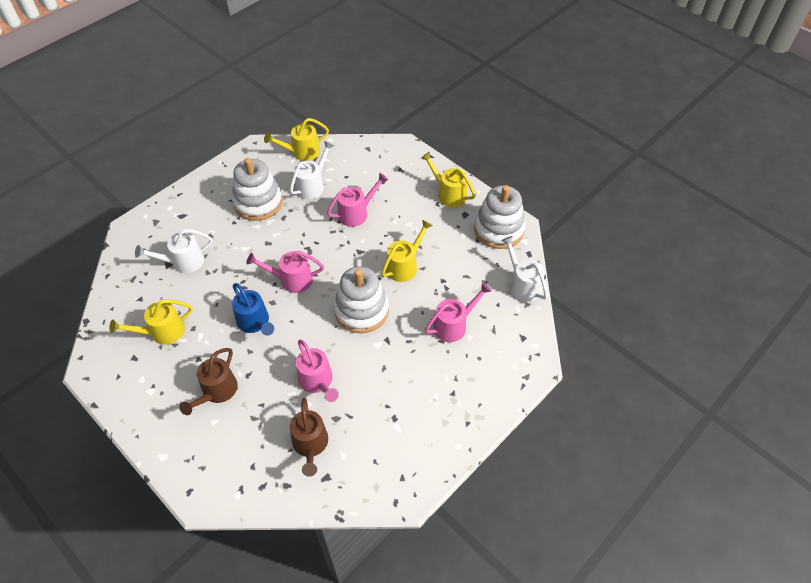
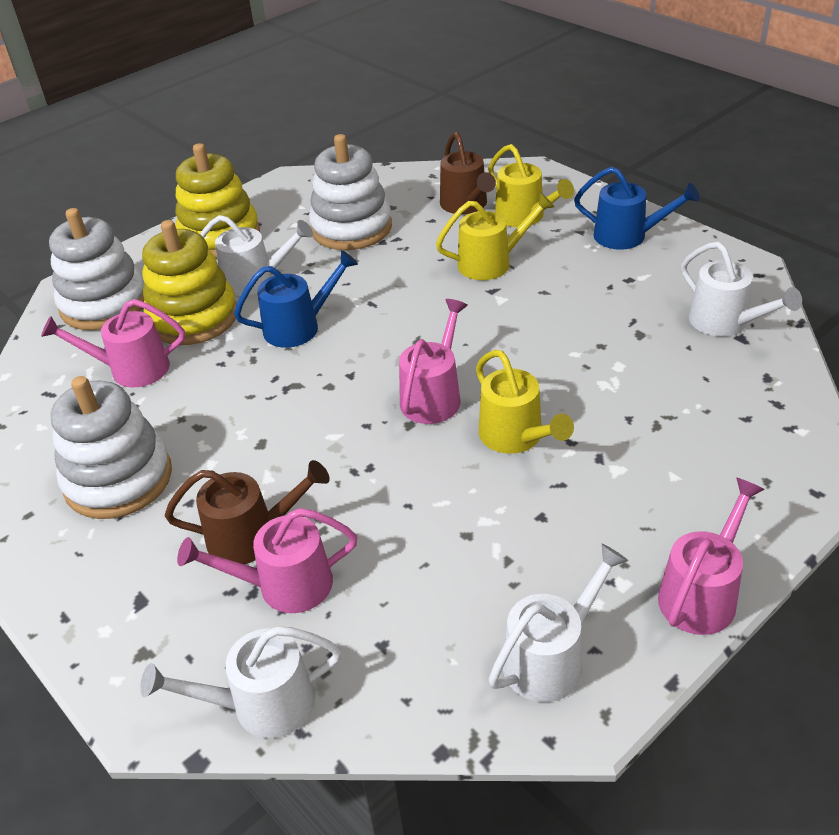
blue watering can: [232,283,274,336] = 1 -> [234,250,358,348] [574,167,700,250] = 2
white watering can: [135,229,212,273] [290,141,334,200] [501,236,548,302] = 3 -> [140,626,341,738] [200,215,313,296] [489,544,628,702] [681,242,802,336] = 4
yellow stacking toy: none = 0 -> [142,220,237,345] [176,143,260,258] = 2
yellow watering can: [109,299,193,345] [264,118,329,161] [381,220,433,282] [421,152,476,207] = 4 -> [436,192,555,280] [476,350,574,454] [488,144,574,227] = 3

